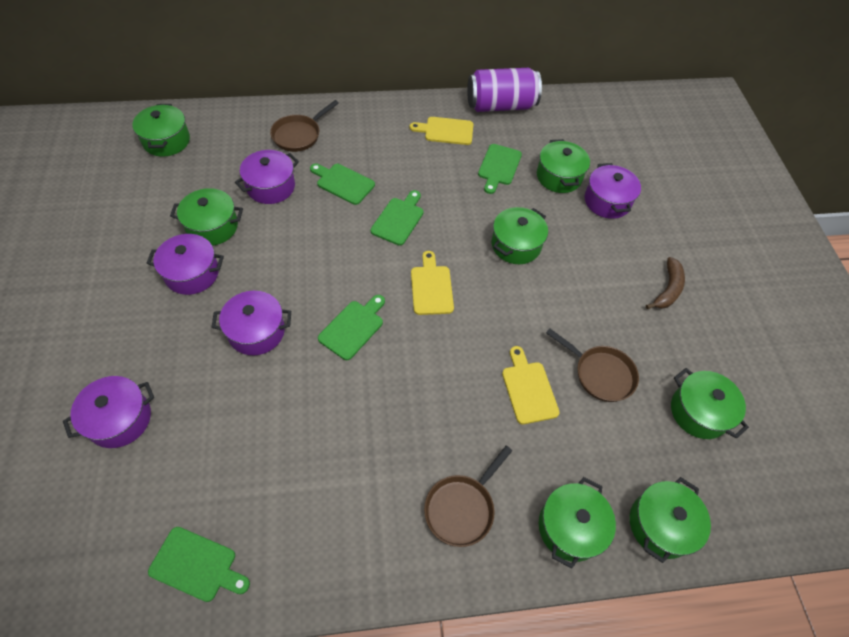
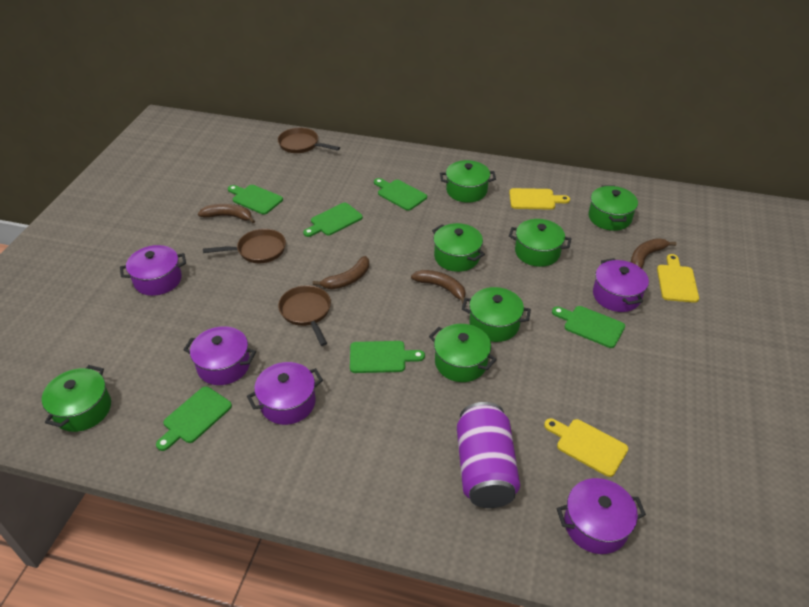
brown banana: [646,257,685,309] = 1 -> [198,204,255,223] [313,256,369,289] [411,270,467,304] [631,238,677,268] = 4
green cutting board: [148,527,250,602] [310,163,375,205] [318,295,385,360] [370,190,424,246] [478,144,522,194] = 5 -> [156,386,232,451] [228,185,283,215] [303,203,363,237] [350,341,425,373] [374,178,427,211] [552,306,625,348] = 6

